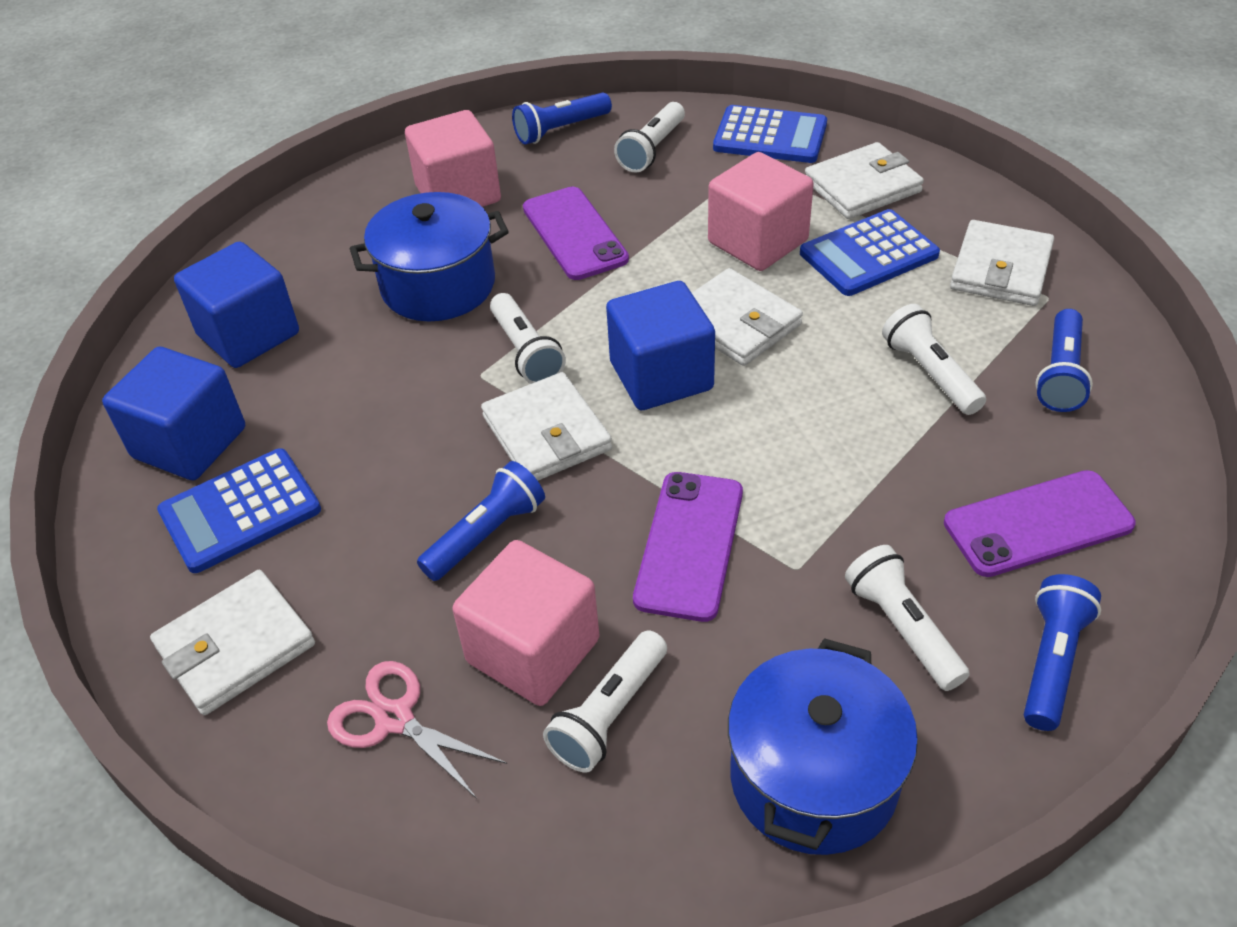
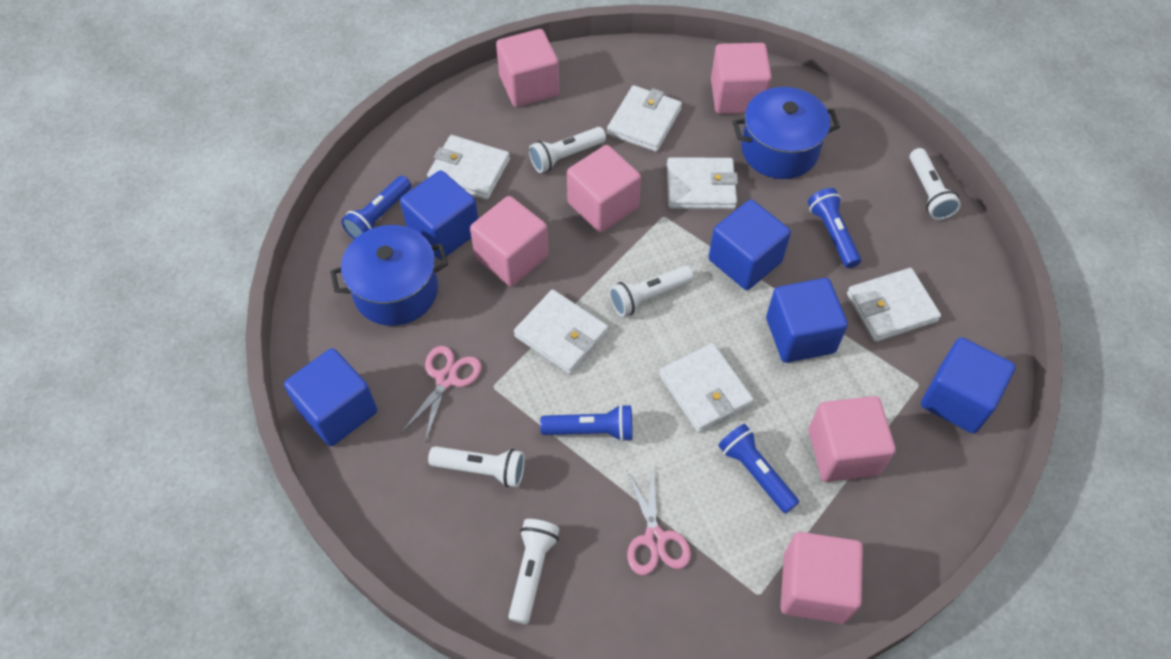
blue calculator: [157,448,321,573] [713,105,827,163] [800,209,940,296] = 3 -> none = 0
blue cube: [102,347,245,480] [174,241,299,368] [606,281,715,410] = 3 -> [284,348,377,446] [400,170,478,260] [709,199,791,290] [766,278,848,363] [921,337,1016,434] = 5
pink cube: [405,110,501,207] [452,540,600,706] [708,152,814,271] = 3 -> [470,196,549,286] [496,29,559,107] [567,145,641,233] [711,43,772,114] [780,532,863,624] [808,396,896,482] = 6
pink scissors: [327,661,507,799] = 1 -> [401,346,482,442] [626,467,691,575] = 2
purple phone: [523,187,629,280] [633,472,743,622] [944,470,1136,577] = 3 -> none = 0
white wallet: [150,570,315,715] [481,372,612,481] [692,268,803,366] [805,142,924,219] [950,220,1054,306] = 5 -> [427,135,510,200] [514,290,608,374] [607,85,682,152] [659,343,754,433] [667,157,738,209] [847,268,941,342] = 6

